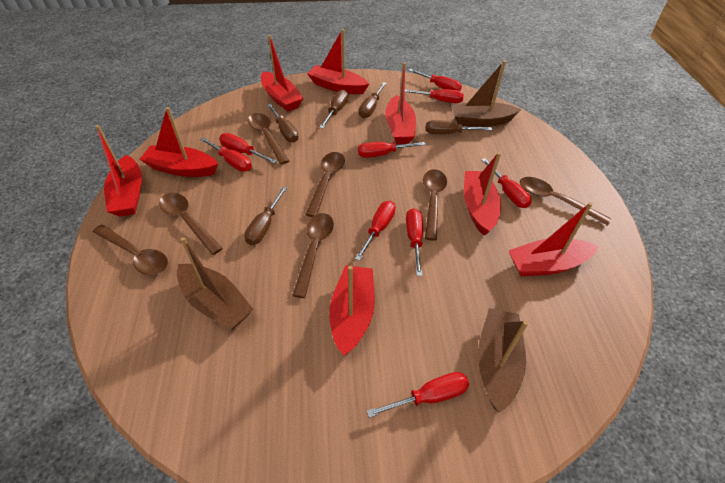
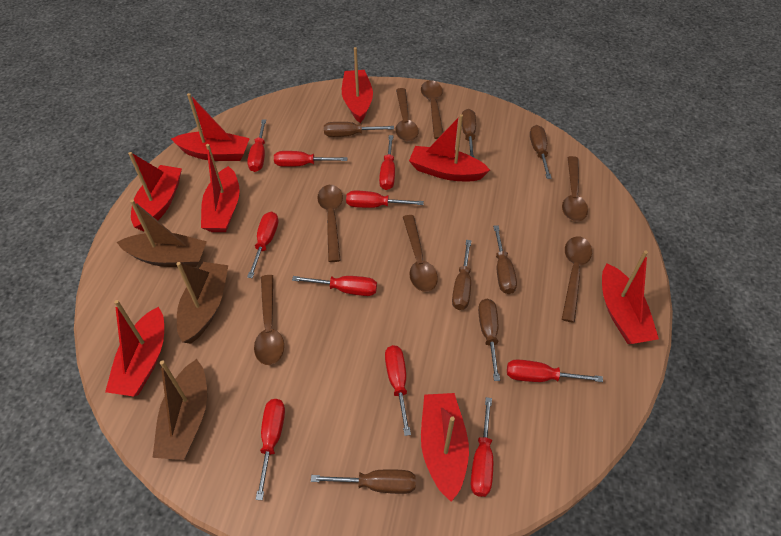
brown screwdriver: [244,187,287,245] [267,104,299,142] [319,90,348,129] [359,82,387,118] [426,120,492,134] = 5 -> [311,469,416,494] [324,122,394,137] [452,240,472,310] [462,109,476,158] [478,299,500,381] [493,225,517,294] [530,125,551,179] = 7
red screwdriver: [200,137,252,172] [219,133,277,163] [355,201,396,261] [358,142,426,158] [367,372,469,418] [405,89,464,103] [406,208,423,276] [409,69,462,91] [481,158,532,208] = 9 -> [247,119,266,172] [247,211,278,278] [256,399,285,500] [274,151,348,167] [292,276,377,296] [346,191,424,208] [379,135,395,190] [385,345,411,436] [471,397,493,497] [507,359,603,382] = 10

